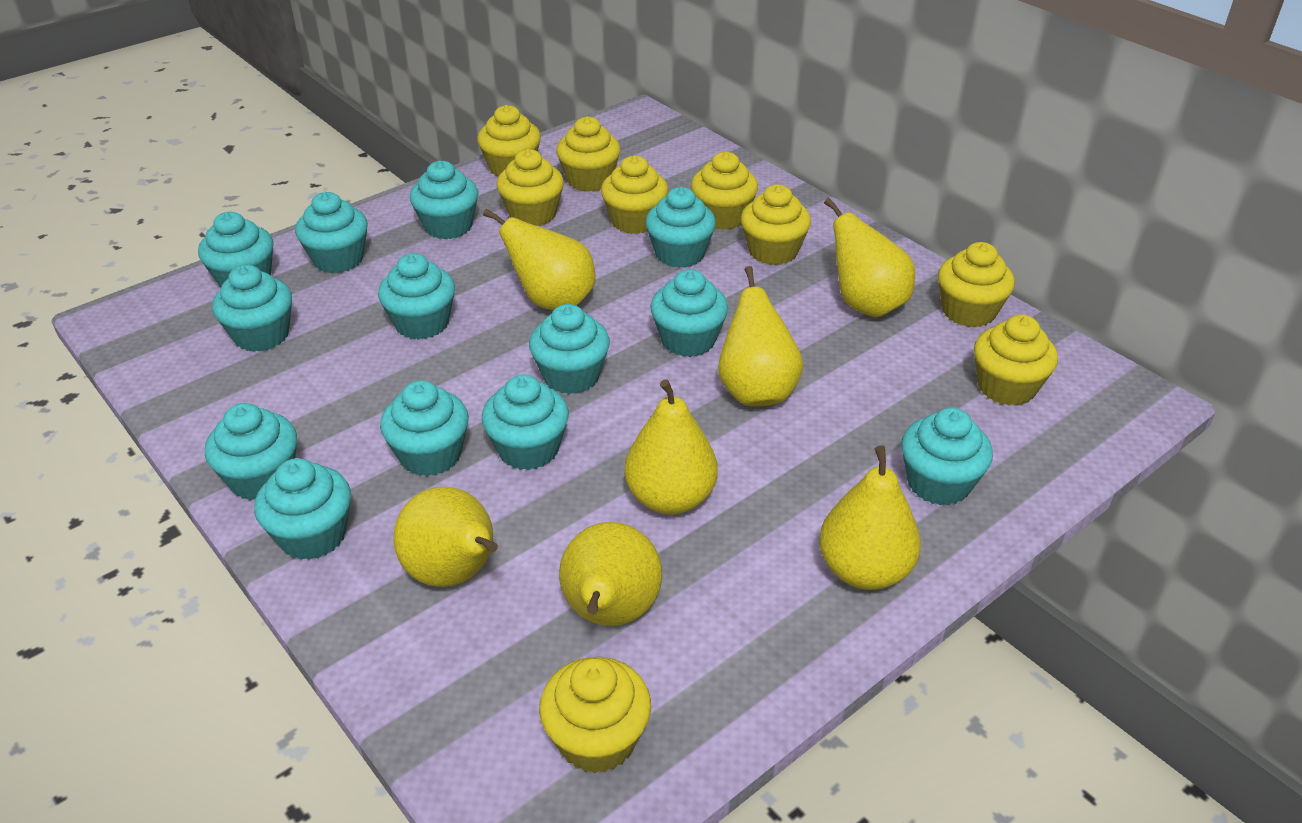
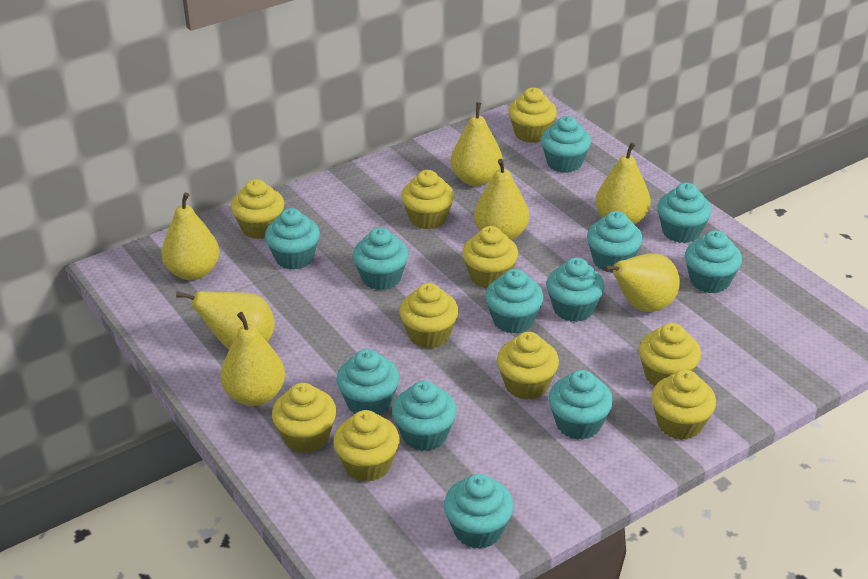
turquoise cupcake: [198,212,273,288] [205,403,297,501] [212,265,292,352] [254,458,351,560] [295,192,368,273] [378,253,455,340] [380,380,469,476] [410,161,478,239] [482,375,569,470] [529,304,610,394] [645,187,716,268] [650,269,728,357] [901,408,993,506] = 13 -> [265,208,320,270] [337,349,399,415] [353,228,409,290] [392,381,457,451] [444,474,514,549] [485,269,544,333] [541,116,591,173] [546,258,605,322] [549,370,613,440] [587,211,643,273] [657,183,712,243] [685,230,742,293] = 12
yellow cupcake: [477,105,541,177] [497,149,564,226] [539,657,651,774] [556,116,620,192] [601,156,669,234] [691,152,758,230] [741,185,811,265] [938,242,1015,327] [974,315,1058,406] = 9 -> [231,179,284,239] [272,383,337,453] [333,410,400,482] [399,283,459,349] [401,170,454,229] [462,226,518,288] [497,332,559,400] [508,88,557,143] [639,323,701,387] [651,370,716,440] = 10

